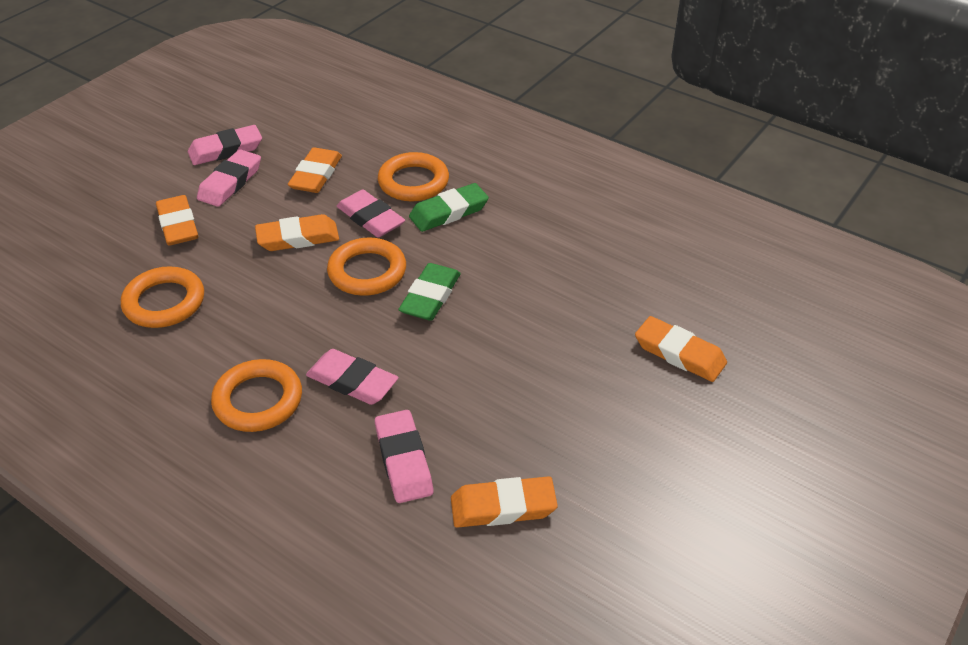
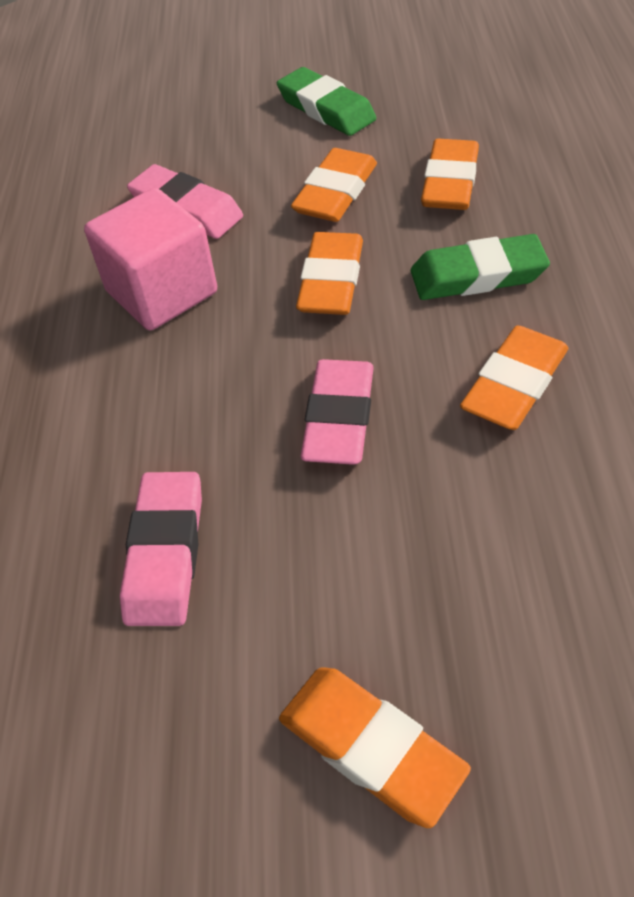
orange ring: [121,266,204,328] [211,359,302,432] [327,237,406,296] [378,152,449,201] = 4 -> none = 0
pink cube: none = 0 -> [84,188,217,330] = 1
pink eraser: [188,125,262,165] [197,149,261,207] [306,349,398,405] [337,190,405,237] [375,410,433,503] = 5 -> [120,472,202,626] [127,164,243,239] [301,359,374,465] = 3

